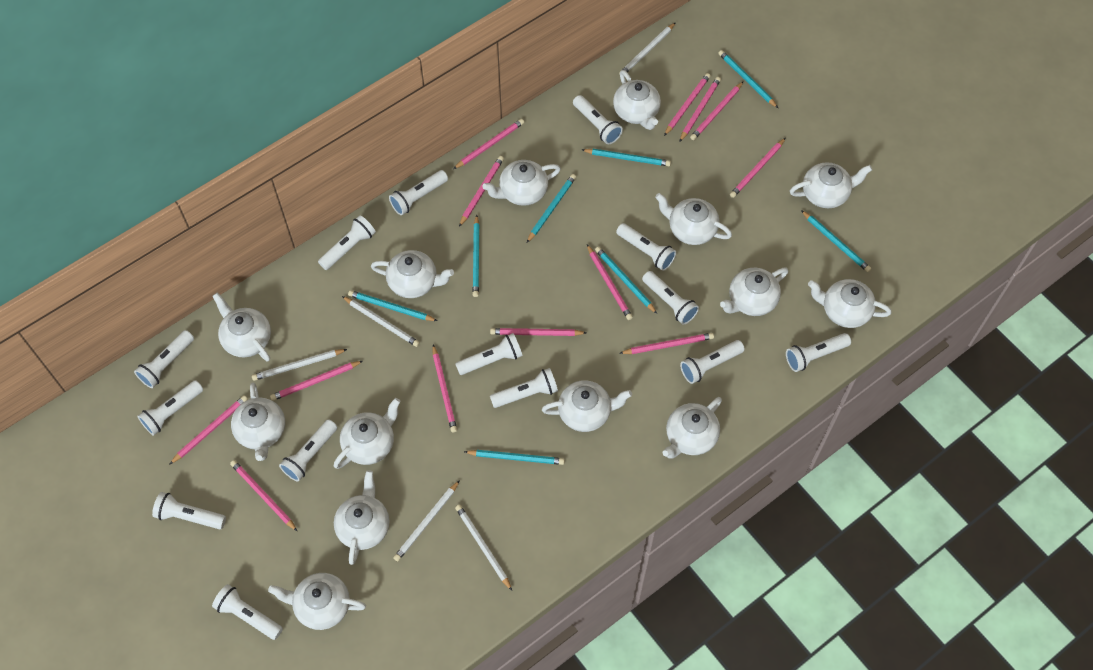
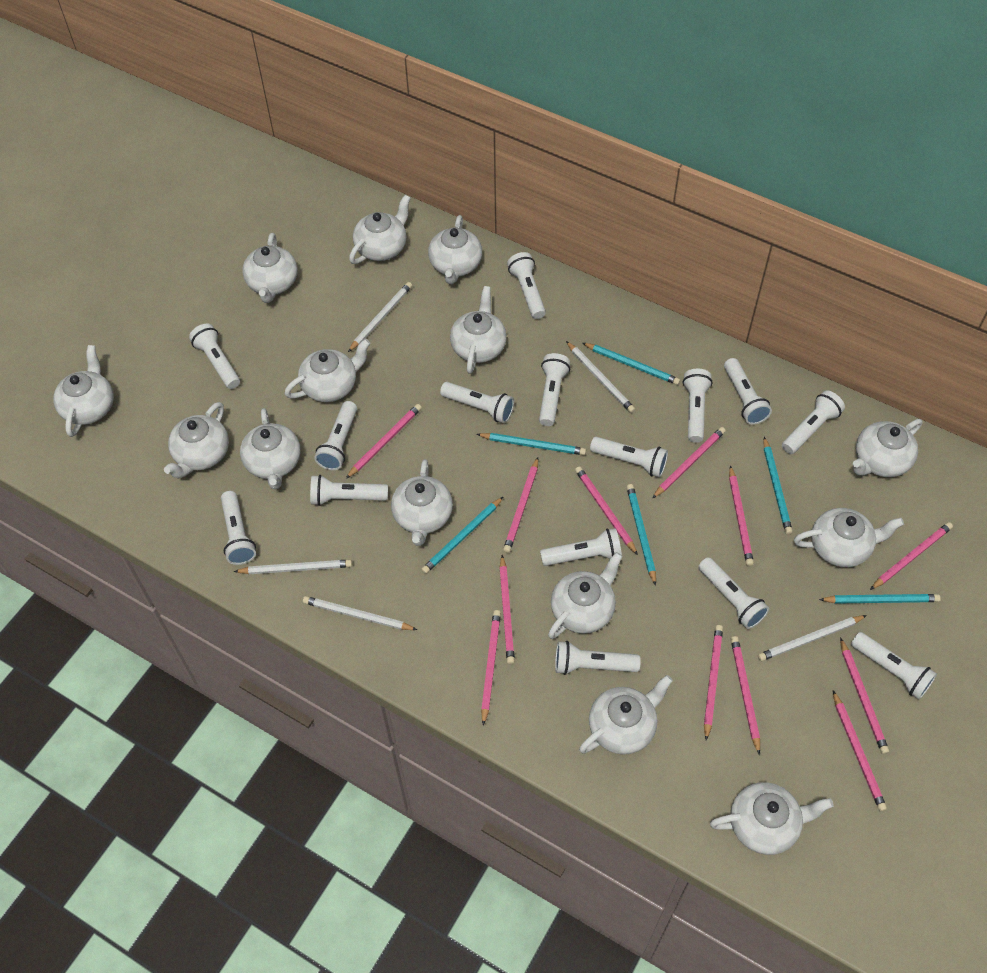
pink pencil: [169,395,248,465] [230,460,297,531] [270,361,363,401] [433,345,457,433] [453,119,524,169] [459,156,504,227] [490,328,586,336] [587,244,633,320] [619,333,714,354] [664,73,711,136] [679,77,721,142] [690,82,743,140] [730,138,786,198] = 13 -> [346,404,422,479] [481,610,501,726] [499,555,515,664] [503,457,538,553] [575,466,638,555] [652,427,726,498] [704,625,723,741] [729,465,754,566] [731,636,760,755] [833,691,887,812] [840,638,889,754] [870,522,953,590] = 12
turquoise pencil: [348,290,437,321] [464,450,565,465] [472,215,480,297] [527,174,576,243] [582,149,671,166] [595,247,657,314] [718,50,778,108] [801,210,871,272] = 8 -> [421,497,503,574] [477,433,586,455] [582,343,680,385] [626,484,656,586] [764,437,793,535] [819,594,941,604] = 6
white flashlight: [134,330,194,388] [137,380,203,436] [152,492,226,529] [212,584,283,640] [279,419,337,482] [318,215,376,270] [389,170,448,215] [455,333,523,375] [490,368,558,408] [573,95,623,144] [616,223,676,271] [642,271,699,325] [680,340,745,384] [786,333,851,372] = 14 -> [189,324,240,389] [221,491,256,565] [310,475,388,506] [314,401,357,470] [440,382,514,423] [507,252,546,319] [539,353,570,426] [540,528,622,566] [555,641,641,675] [590,437,668,477] [682,369,713,443] [698,557,769,629] [724,358,772,425] [782,390,845,454] [851,632,937,700] = 15

